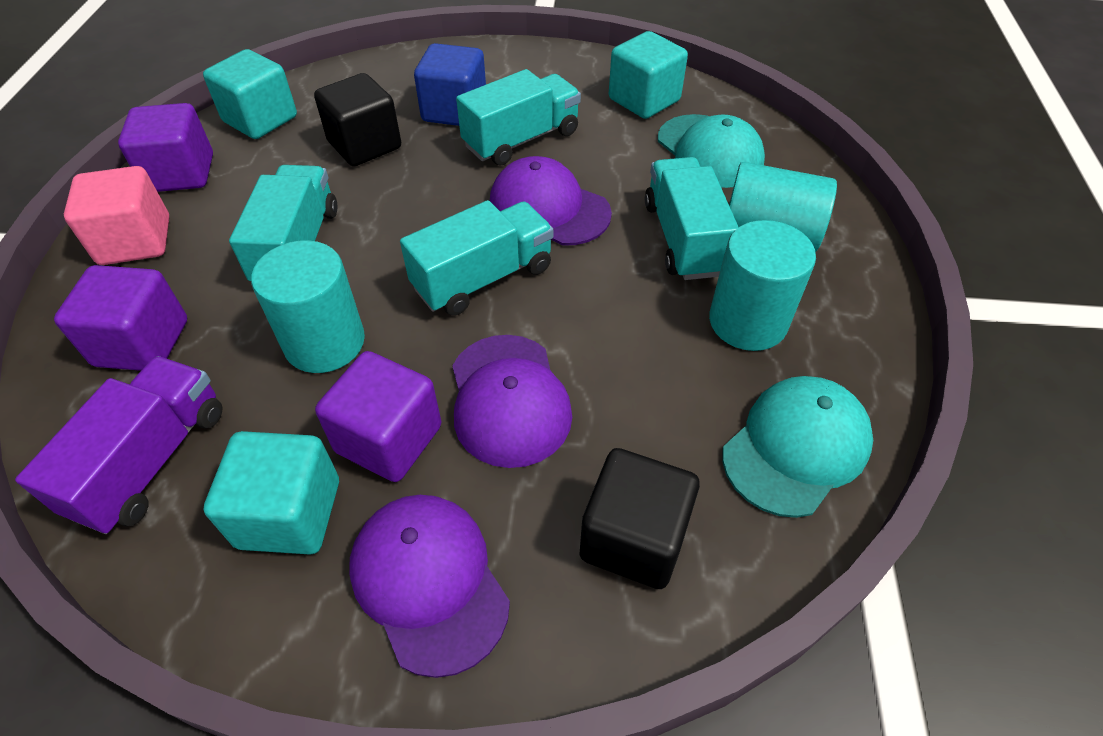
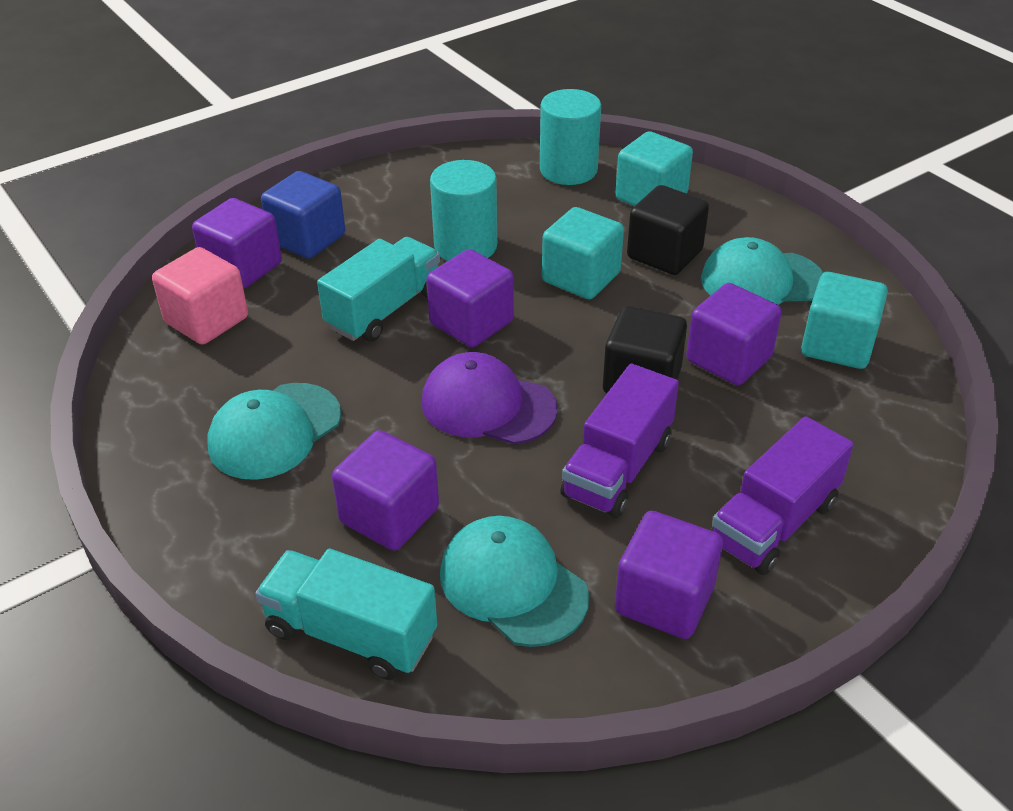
purple cap: [349,495,510,678] [452,335,572,468] [490,156,612,246] = 3 -> [422,352,558,445] = 1
purple cube: [54,265,187,371] [118,103,213,192] [315,351,441,482] = 3 -> [192,198,282,289] [332,430,439,550] [426,249,514,347] [615,511,723,639] [686,283,782,385] = 5
purple truck: [15,356,222,534] = 1 -> [560,363,679,518] [711,416,854,575] = 2
turquoise cap: [658,114,765,188] [722,376,873,518] = 2 -> [207,383,341,480] [440,516,589,647] [701,237,823,305] = 3
turquoise cylinder: [251,240,365,373] [709,220,816,351] [729,162,837,252] = 3 -> [430,160,497,261] [540,89,601,185] = 2
turquoise truck: [229,165,338,281] [400,200,553,316] [456,69,581,166] [645,157,739,280] = 4 -> [255,549,437,680] [317,237,440,342] = 2

